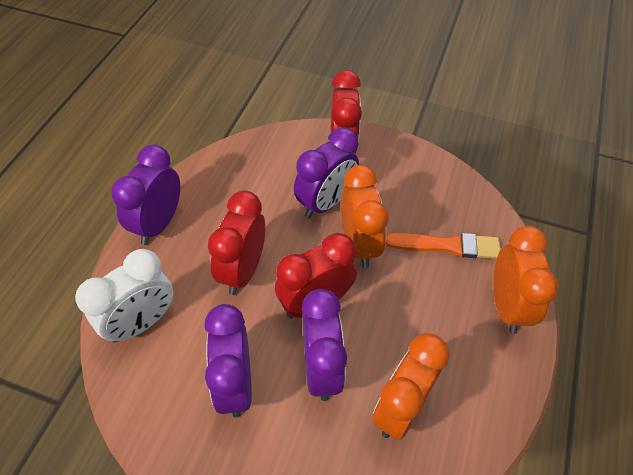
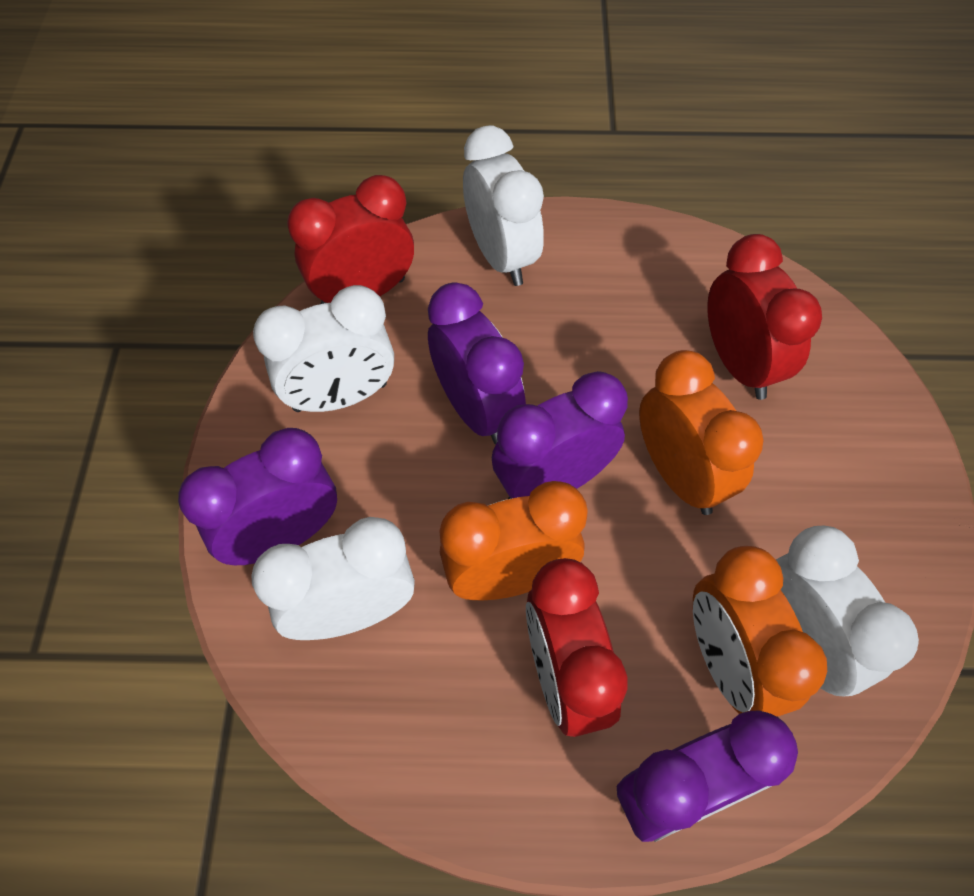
orange brush: [386,233,500,259] = 1 -> none = 0
white clock: [75,249,174,343] = 1 -> [251,517,415,640] [253,285,394,412] [463,125,544,286] [776,525,919,696] = 4

